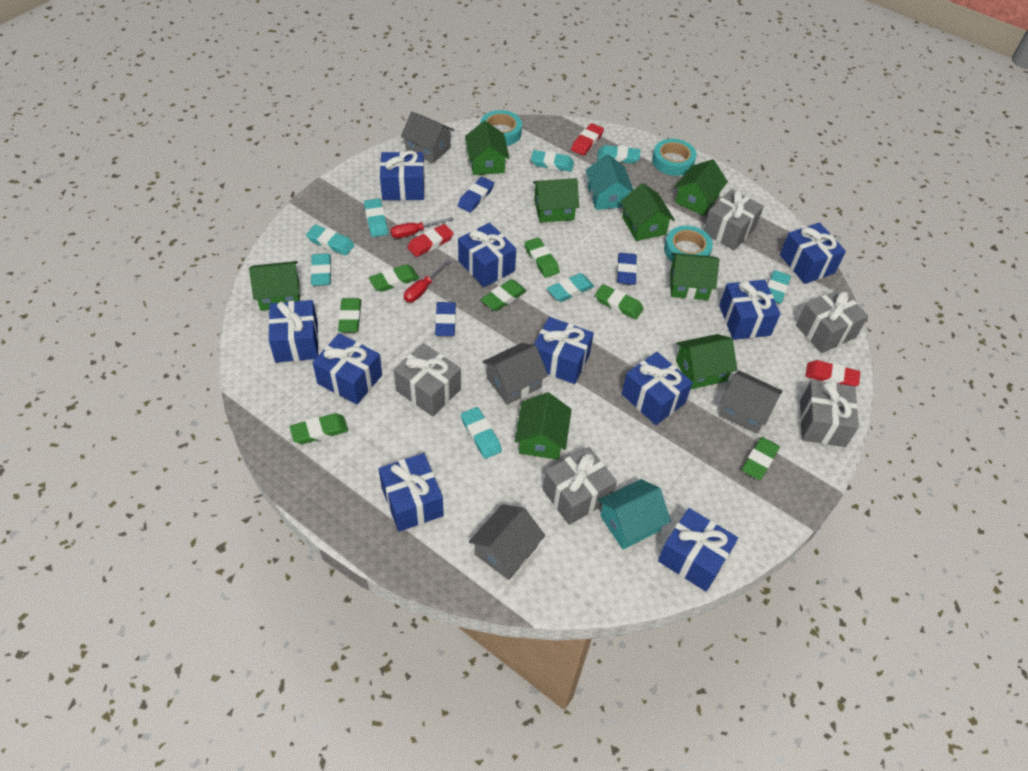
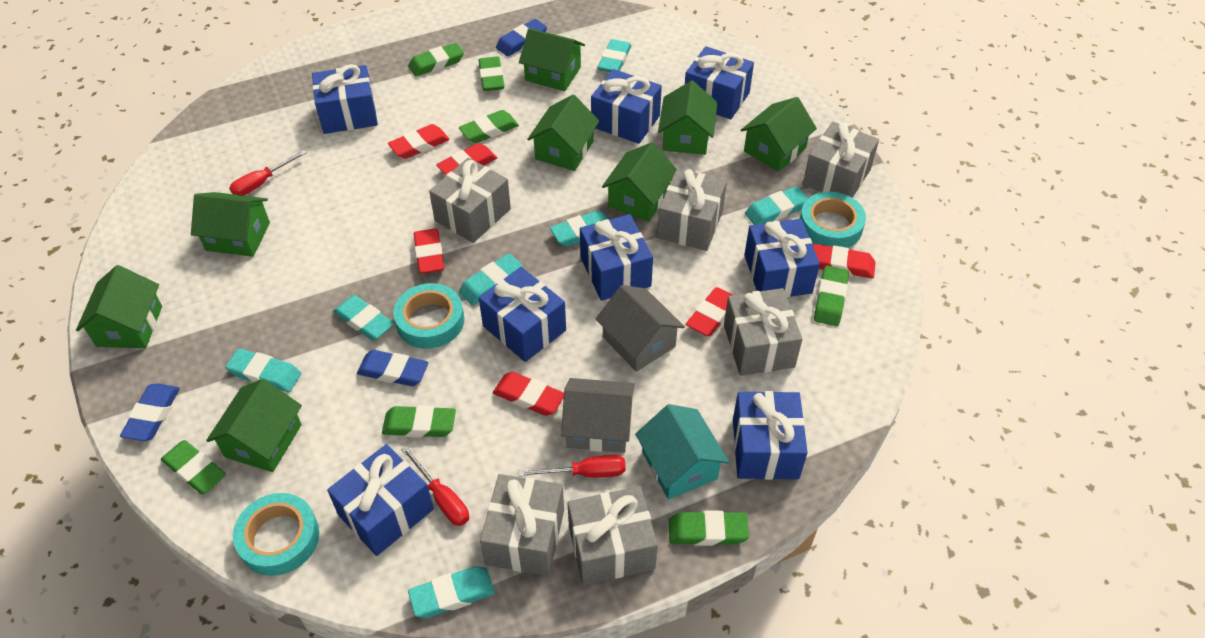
blue gift: [268,300,319,363] [312,333,382,405] [379,453,444,532] [380,151,425,200] [458,223,516,287] [534,317,594,384] [621,352,693,425] [658,508,738,592] [719,280,780,340] [780,223,846,284] = 10 -> [312,64,378,134] [327,444,434,556] [479,267,566,362] [580,214,653,301] [591,69,662,144] [685,46,754,119] [733,391,808,480] [744,219,820,298] = 8
grey gift: [394,343,461,416] [543,447,617,525] [703,189,764,250] [796,289,868,353] [800,380,859,447] = 5 -> [429,158,511,243] [480,474,564,576] [568,486,658,585] [657,168,727,251] [724,288,802,376] [803,122,879,198] = 6
grey house: [401,112,454,163] [469,504,545,580] [483,343,548,405] [719,370,782,434] = 4 -> [561,378,635,453] [596,285,685,372] = 2
red eraser: [407,224,454,257] [571,123,604,156] [805,360,860,386] = 3 -> [388,124,450,159] [414,228,444,274] [436,143,497,175] [493,372,564,416] [686,287,732,336] [813,244,876,278] = 6
red screwdriver: [391,217,454,238] [404,259,452,302] = 2 -> [229,150,307,196] [401,446,469,526] [519,455,626,478] = 3
turquoise eraser: [306,225,355,256] [311,254,331,286] [364,199,388,237] [461,407,502,459] [531,150,574,172] [547,273,594,302] [597,145,640,164] [768,270,791,304] = 8 -> [225,349,301,392] [333,295,394,341] [408,566,495,618] [459,253,523,306] [550,210,609,247] [597,39,631,72] [745,186,808,225] = 7
turquoise house: [585,154,634,210] [598,479,671,550] = 2 -> [635,404,729,499] = 1

